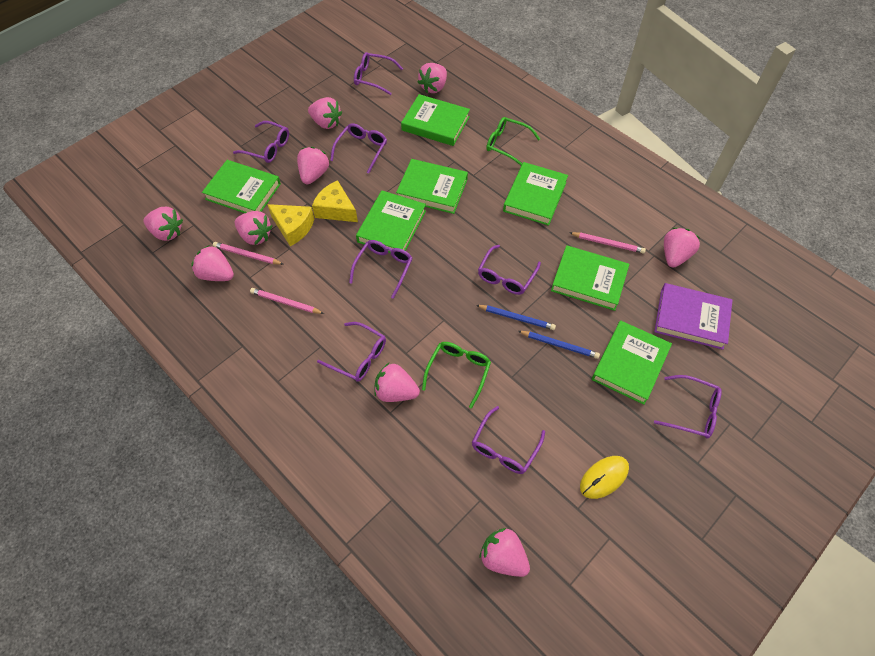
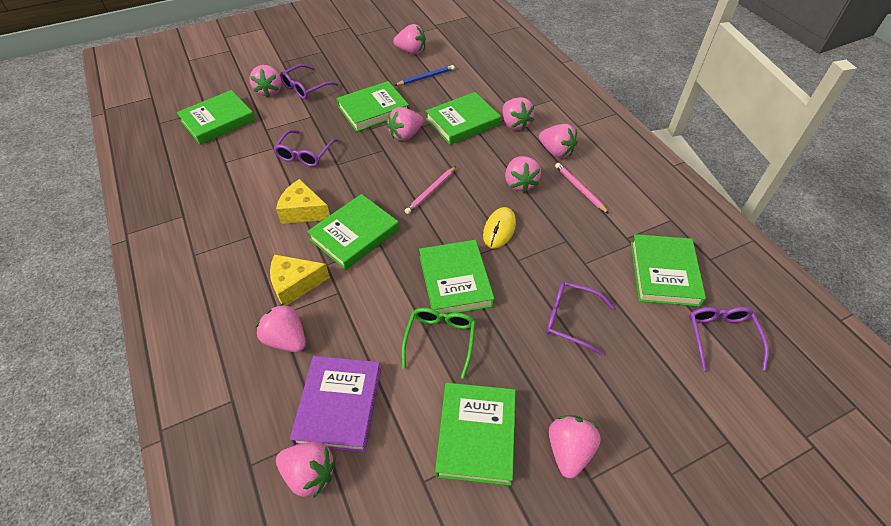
blue pencil: [476,305,556,330] [518,331,600,359] = 2 -> [395,65,455,86] = 1
green glasses: [422,342,491,409] [486,117,540,166] = 2 -> [402,308,475,379] = 1
pink pencil: [213,242,283,265] [250,288,324,314] [569,232,646,254] = 3 -> [405,166,456,214] [555,163,609,214] = 2
purple glasses: [233,121,289,163] [317,322,386,382] [330,123,387,174] [349,240,413,299] [354,52,403,95] [472,406,545,474] [478,245,541,295] [654,375,722,439] = 8 -> [273,130,338,167] [280,64,339,99] [546,282,614,355] [689,307,769,371] = 4

